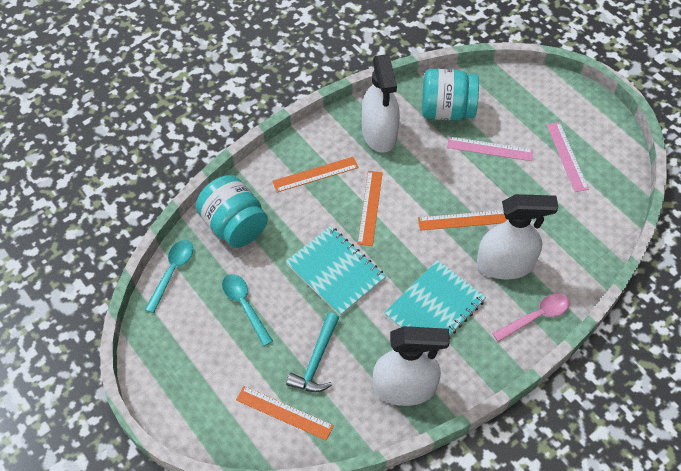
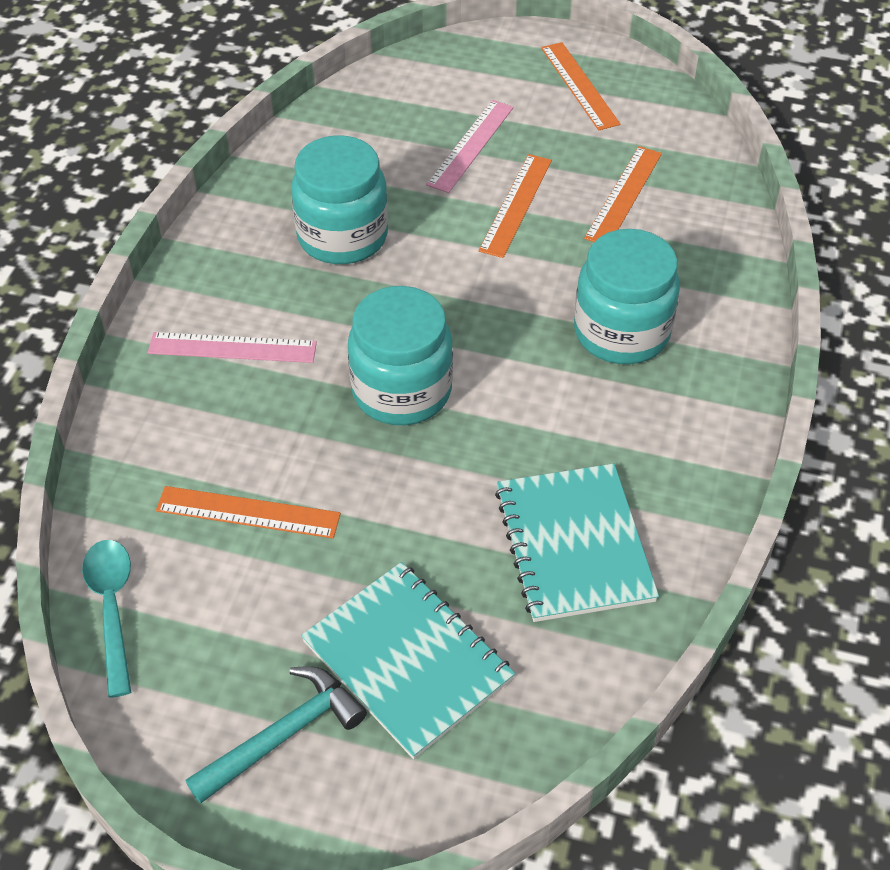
pink spoon: [492,293,570,342] = 1 -> none = 0
turquoise jar: [196,175,268,248] [422,69,479,120] = 2 -> [291,135,388,264] [348,286,453,425] [574,229,680,364] = 3
turquoise spoon: [145,240,193,313] [222,274,273,346] = 2 -> [82,540,131,698] = 1
white spray bottle: [362,54,400,152] [373,326,450,406] [477,194,558,279] = 3 -> none = 0

